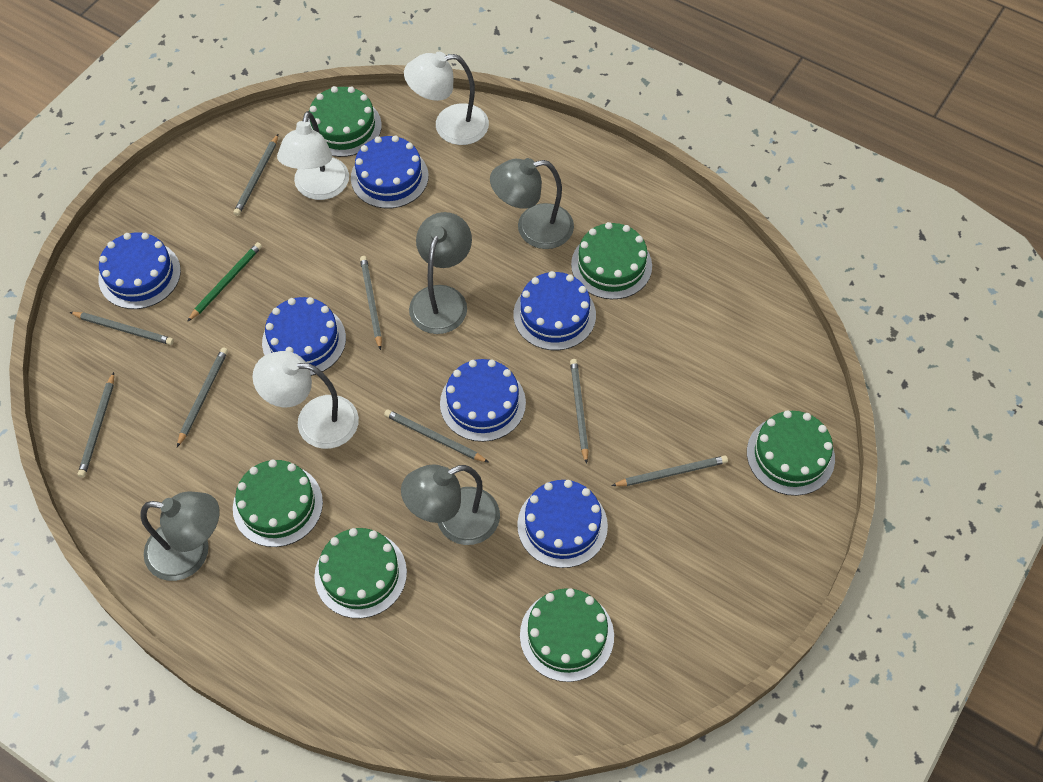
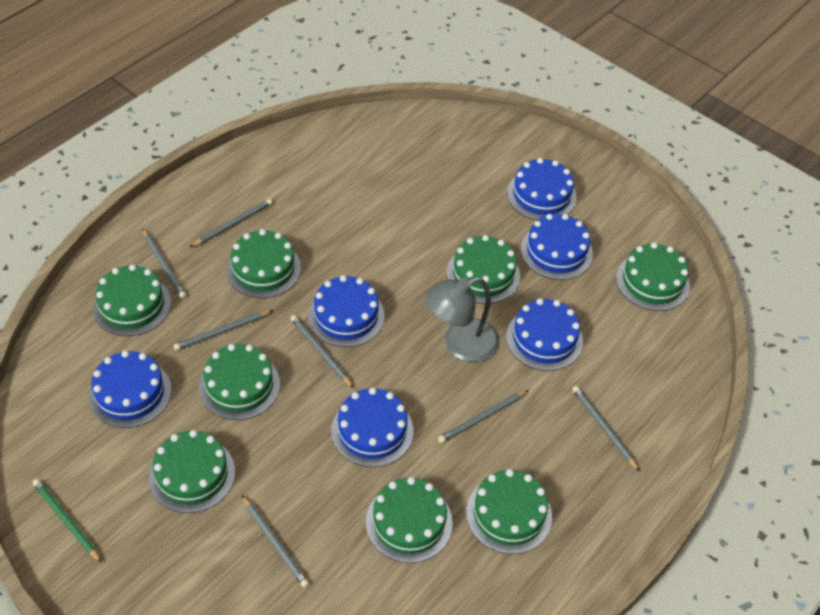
green cake: [233,460,323,547] [308,86,382,157] [314,528,407,618] [520,588,614,682] [571,222,652,299] [747,411,835,496] = 6 -> [93,264,171,336] [149,430,235,513] [199,344,280,420] [226,229,301,298] [366,477,453,563] [447,235,520,304] [466,469,552,554] [616,242,690,311] = 8
grey lamp: [141,491,220,581] [401,464,500,545] [409,212,472,334] [490,158,574,249] = 4 -> [425,277,499,362] = 1
grey pencil: [70,312,174,345] [78,372,114,477] [177,348,228,447] [233,134,278,216] [360,256,382,350] [384,409,489,463] [570,359,589,464] [611,456,728,486] = 8 -> [142,228,186,299] [173,310,273,351] [190,199,272,247] [242,495,309,588] [290,315,354,388] [438,390,528,443] [572,386,640,472] = 7
white lamp: [252,351,359,449] [277,111,349,200] [404,52,489,145] = 3 -> none = 0

